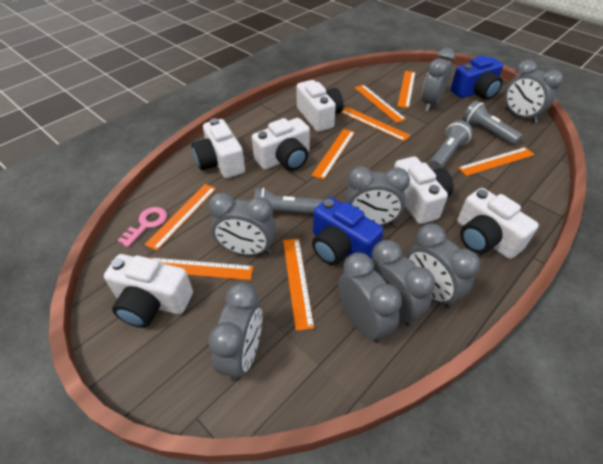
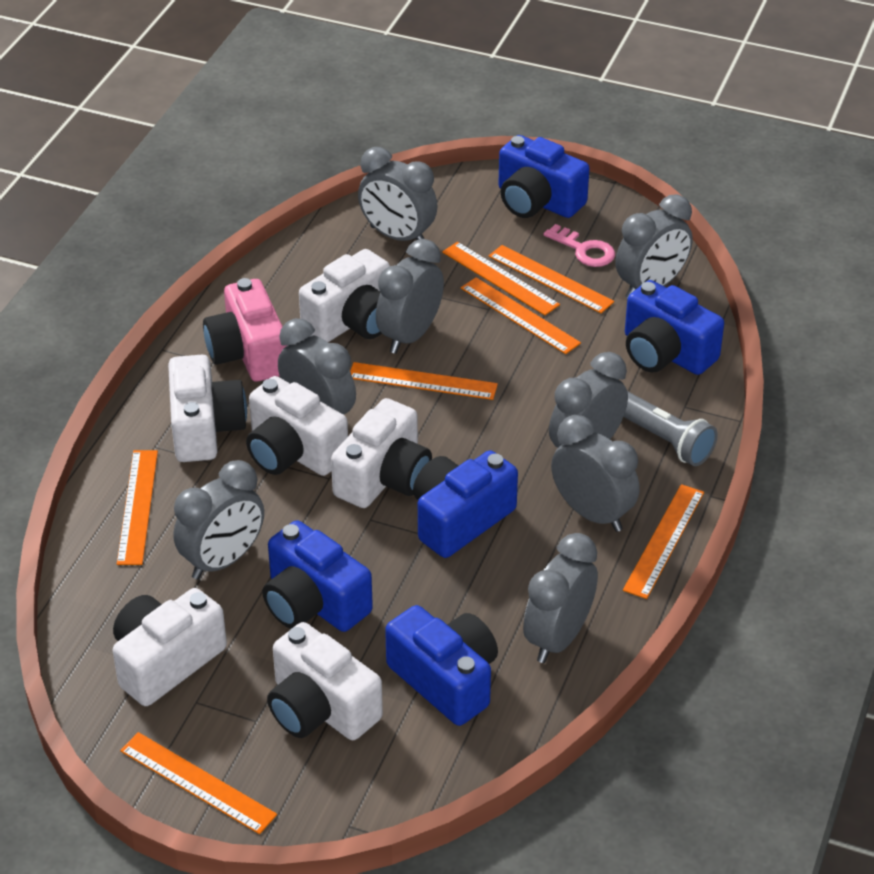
blue camera: [312,197,384,265] [451,55,503,100] = 2 -> [262,520,373,632] [385,605,498,726] [413,450,518,558] [498,135,590,218] [625,280,724,375] = 5
grey flashlight: [254,188,324,214] [429,120,473,170] [462,100,523,145] = 3 -> [624,391,718,466] = 1
orange ruler: [144,184,216,251] [151,258,253,280] [283,239,314,331] [311,129,355,180] [341,107,411,141] [355,85,406,123] [397,71,416,108] [458,147,535,176] = 8 -> [117,450,158,565] [120,732,277,834] [350,362,498,400] [442,242,560,315] [461,277,581,354] [489,245,614,313] [623,484,704,599] = 7
pink camera: none = 0 -> [203,278,287,382] = 1

